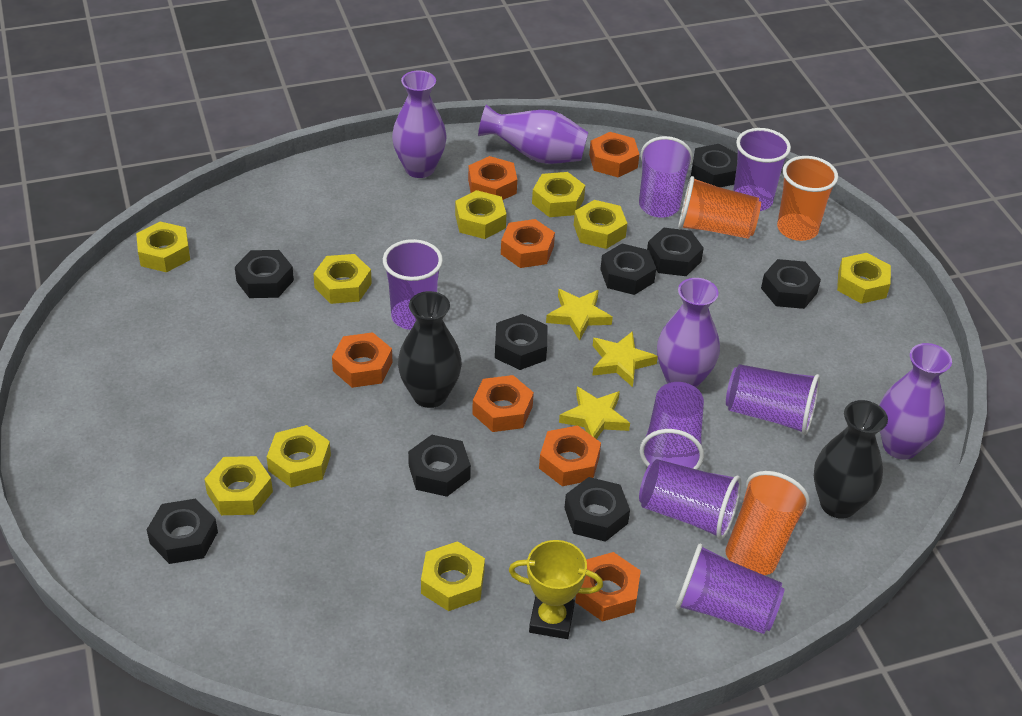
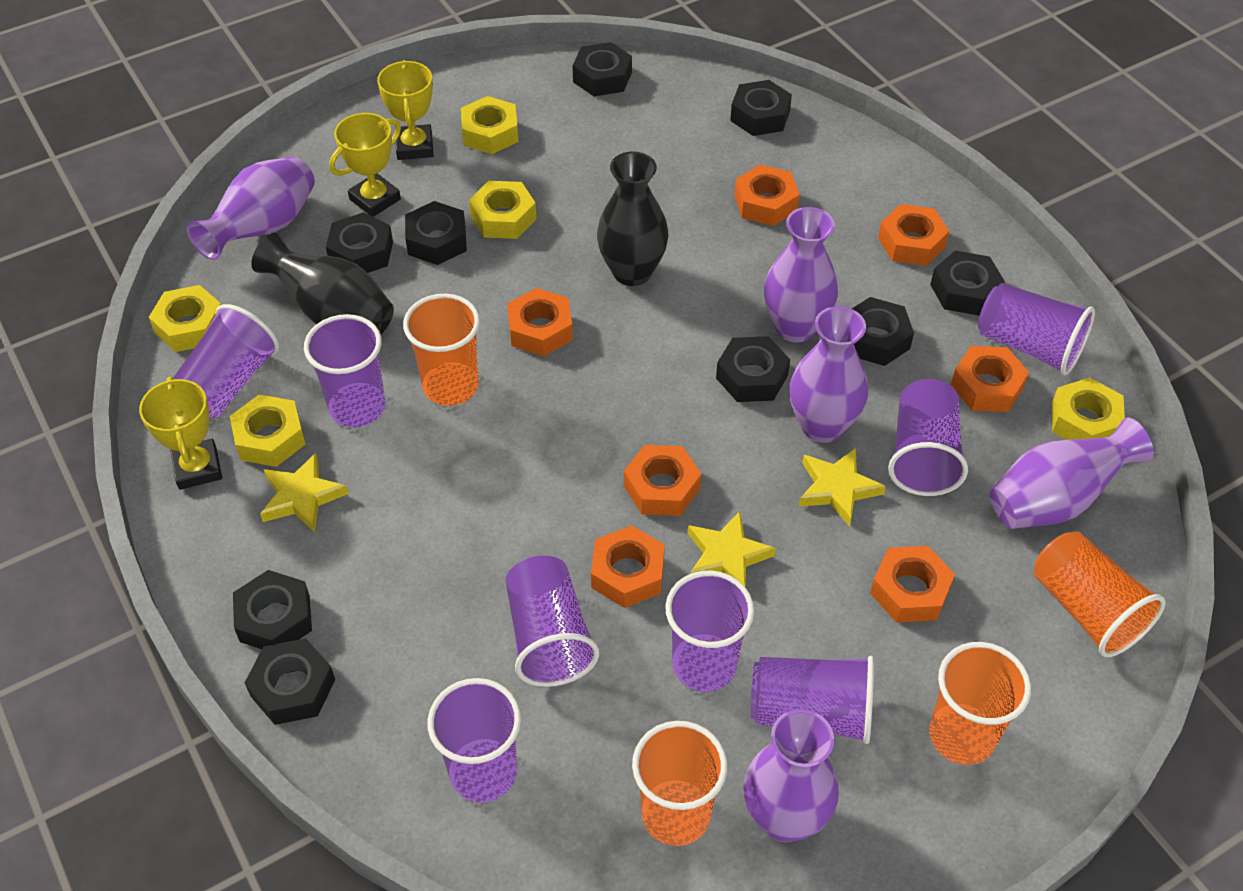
orange cup: [678,176,761,239] [725,471,810,575] [777,156,838,241] = 3 -> [403,294,480,406] [632,721,727,846] [929,642,1031,765] [1034,531,1166,657] = 4
purple cup: [383,239,443,330] [639,136,693,218] [639,459,741,540] [640,382,704,470] [676,543,785,634] [726,364,820,435] [733,128,791,211] = 7 -> [173,304,279,418] [304,314,385,427] [427,678,521,802] [505,555,599,687] [665,571,754,692] [751,656,874,744] [888,379,968,496] [978,283,1095,375] = 8
purple vase: [392,70,447,178] [478,104,588,164] [657,278,720,388] [879,343,952,460] = 4 -> [187,156,315,260] [743,709,839,842] [764,207,838,343] [790,306,868,443] [990,418,1154,529] = 5
yellow nut: [136,221,190,272] [204,456,273,515] [267,425,331,488] [313,254,372,304] [421,541,485,611] [455,190,506,239] [532,172,585,217] [574,200,627,249] [837,253,891,304] = 9 -> [149,285,221,352] [230,395,306,467] [461,96,519,154] [469,181,537,239] [1052,377,1125,440] = 5
yellow trophy: [509,540,603,639] = 1 -> [139,377,222,490] [329,113,401,217] [377,60,434,160] = 3

